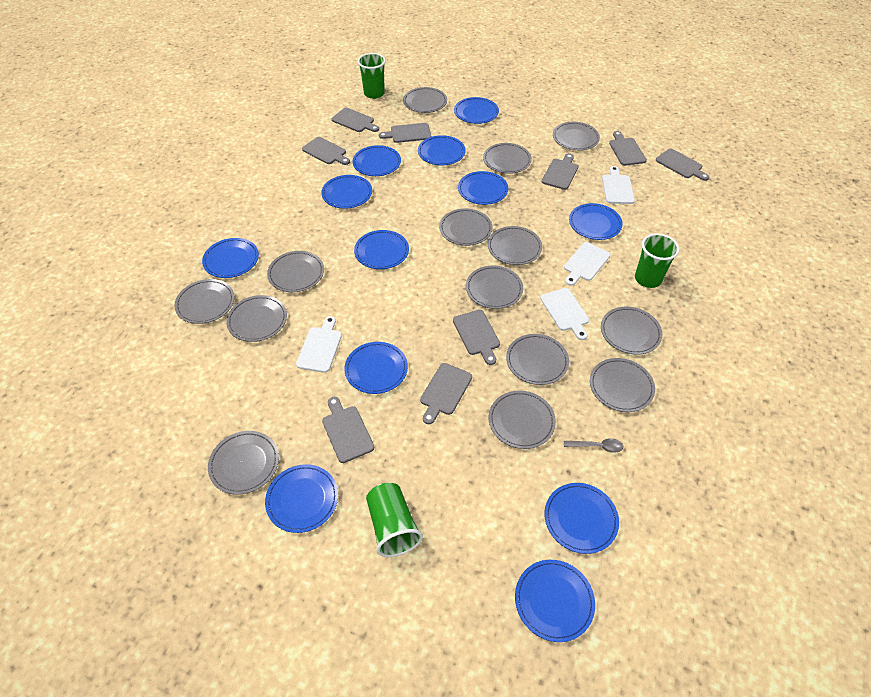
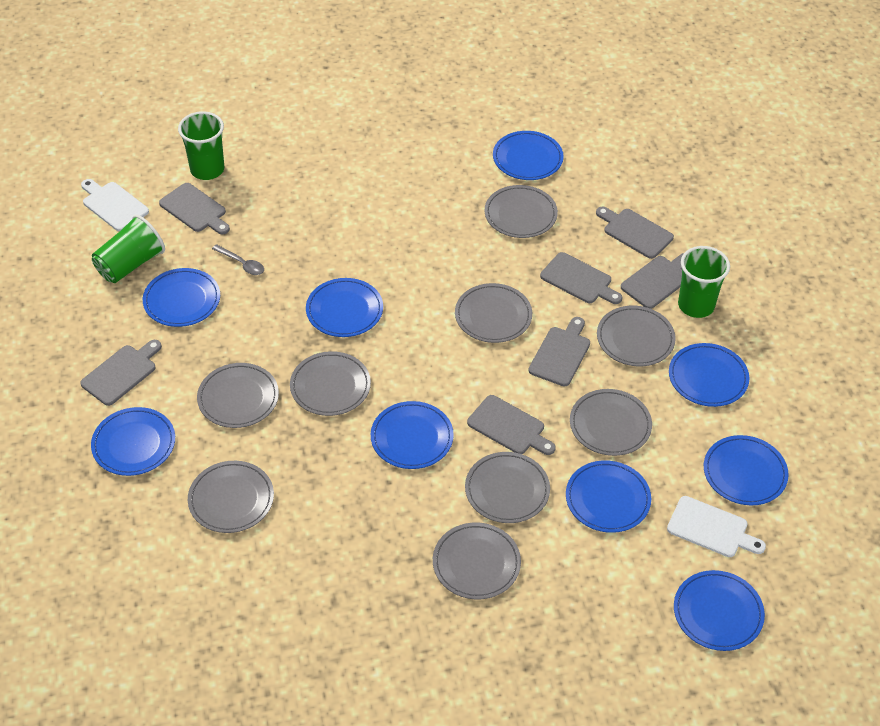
blue plate: [202,238,259,278] [265,464,338,533] [321,175,372,209] [344,342,408,394] [353,145,401,176] [354,230,409,269] [418,135,466,165] [454,97,499,124] [458,171,508,205] [515,560,595,642] [545,483,619,554] [569,203,623,240] = 12 -> [91,407,175,476] [143,268,220,327] [306,278,383,337] [371,401,454,469] [493,131,564,180] [566,460,651,533] [669,343,749,407] [674,570,765,651] [704,435,789,505] = 9
grey cutting board: [302,137,350,165] [322,397,374,463] [331,108,379,132] [379,123,431,143] [420,363,472,425] [453,310,500,365] [542,153,579,190] [609,131,647,166] [656,149,709,181] = 9 -> [80,340,162,406] [159,183,230,235] [467,395,556,455] [528,317,590,386] [540,252,622,304] [596,207,674,259] [621,253,684,309] = 7
grey plate: [174,279,234,324] [208,431,279,495] [226,295,287,342] [267,251,324,292] [403,87,447,113] [439,208,493,246] [466,266,523,309] [483,143,532,174] [488,226,542,265] [489,391,556,449] [506,334,569,385] [553,122,600,150] [590,358,655,412] [601,307,662,355] = 14 -> [188,461,274,533] [197,363,279,428] [290,351,371,416] [433,522,521,599] [455,283,532,343] [465,452,550,523] [485,185,558,238] [570,389,652,456] [597,306,676,366] = 9
white cutting board: [296,316,342,373] [540,288,589,340] [564,242,610,286] [602,166,635,204] = 4 -> [81,179,149,231] [667,496,766,557] = 2

